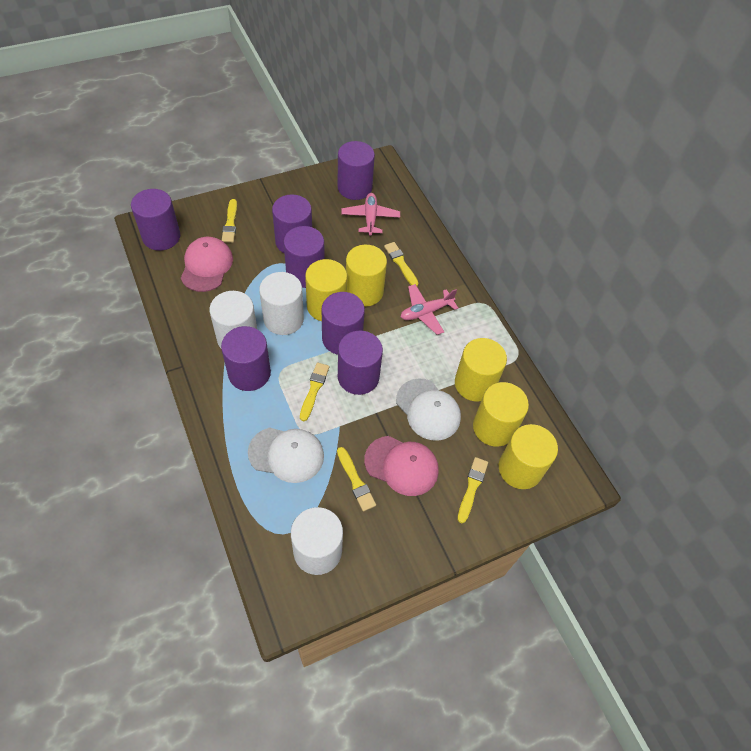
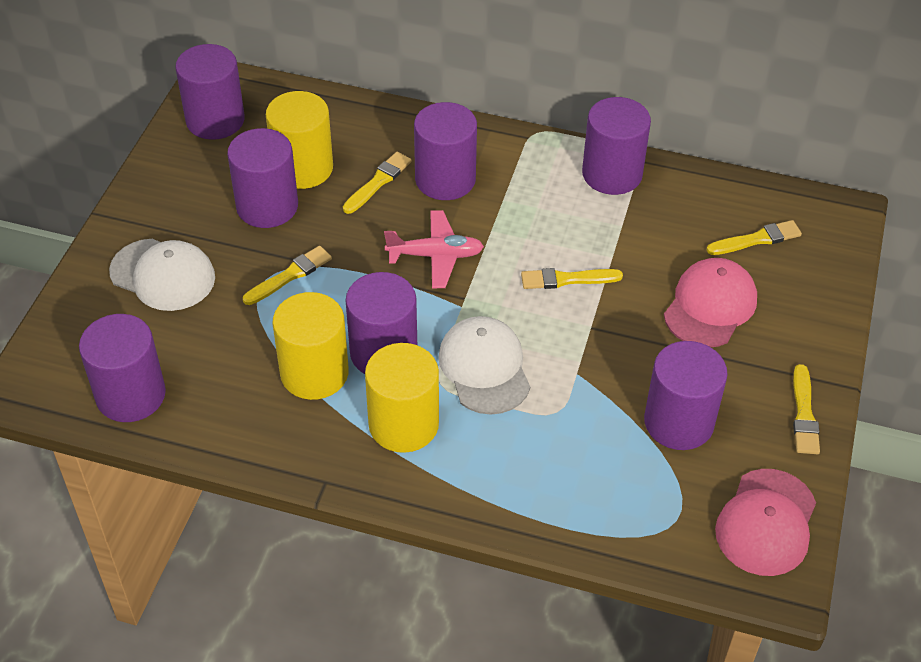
pink plane: [341,193,400,236] [401,284,458,335] = 2 -> [384,210,484,288] = 1
white cylinder: [209,291,257,348] [259,272,304,335] [291,507,343,575] = 3 -> none = 0
yellow cylinder: [305,259,347,321] [346,245,387,307] [455,338,507,402] [473,382,529,447] [499,424,558,489] = 5 -> [266,91,333,189] [273,292,349,400] [365,343,439,453] = 3

